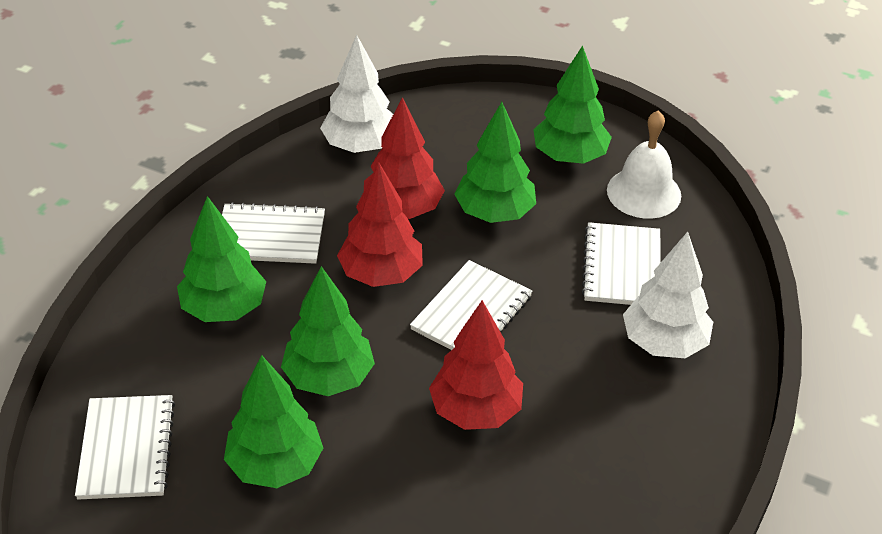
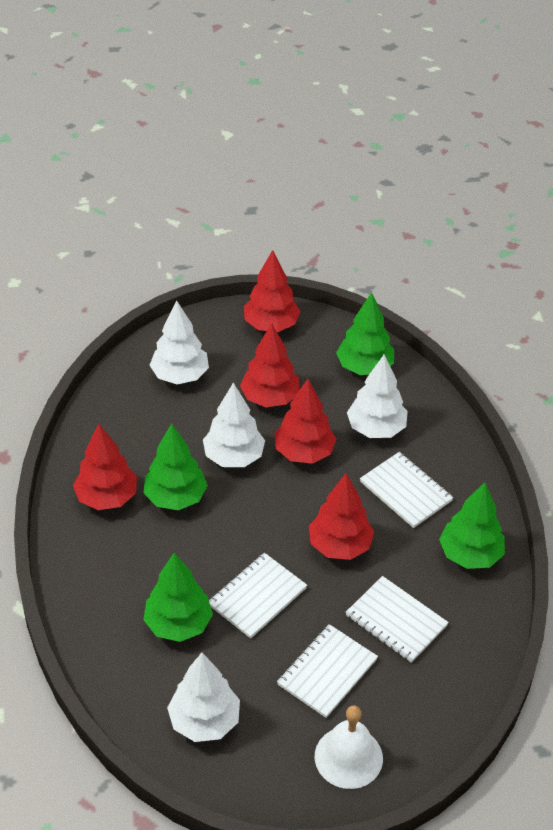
green tree: [177,196,266,322] [224,355,323,488] [281,266,375,396] [454,102,536,223] [533,45,612,164] = 5 -> [143,423,208,510] [143,553,213,642] [336,292,394,375] [439,482,505,569] = 4
red tree: [337,162,423,287] [364,97,445,219] [429,300,523,430] = 3 -> [73,423,137,510] [240,323,299,407] [244,250,301,332] [275,379,336,464] [309,473,374,560] = 5
white tree: [320,35,393,153] [623,232,713,358] = 2 -> [150,300,209,384] [167,653,240,742] [203,383,265,467] [347,354,408,438] = 4

